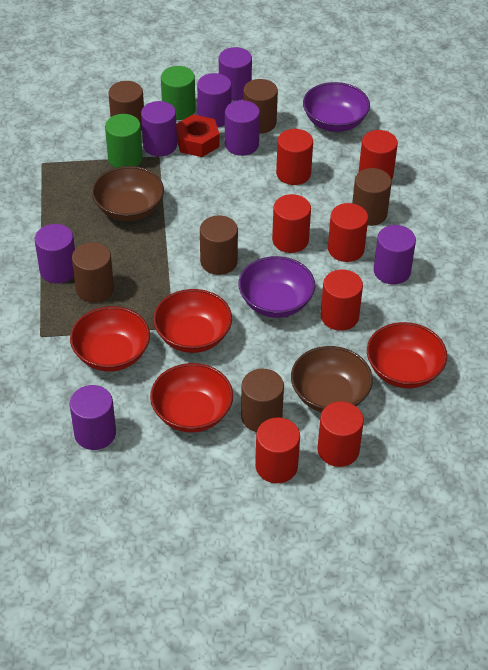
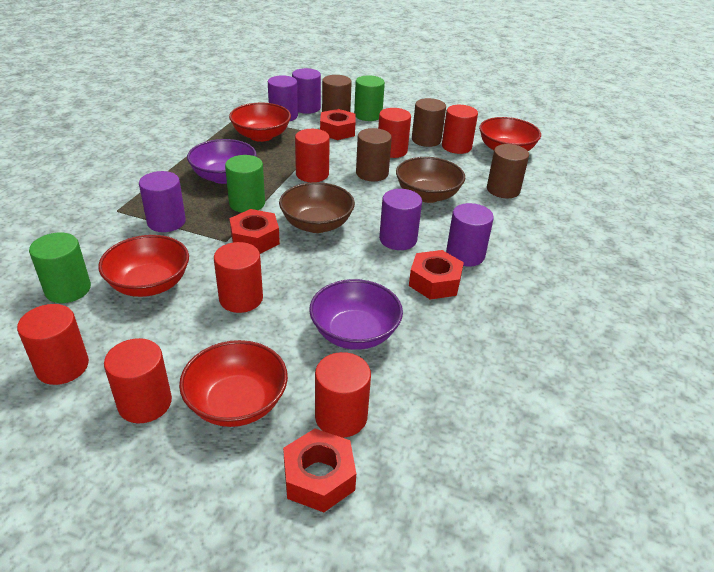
brown cylinder: [72,242,114,303] [108,81,144,131] [200,215,238,275] [241,369,284,432] [243,79,278,134] [352,168,392,226] = 6 -> [322,75,352,112] [356,128,392,181] [412,98,446,147] [487,144,529,198] = 4
green cylinder: [105,114,143,168] [161,66,195,120] = 2 -> [29,233,91,303] [225,155,265,213] [354,75,385,121] = 3
purple cylinder: [35,224,75,284] [70,385,116,450] [141,101,177,157] [197,73,231,127] [219,47,252,101] [225,100,260,156] [373,225,416,285] = 7 -> [139,171,186,232] [268,75,298,121] [292,68,321,114] [379,189,422,250] [446,203,494,266] = 5
red nut: [176,114,219,157] = 1 -> [229,209,280,254] [283,429,356,512] [320,109,355,140] [409,250,464,300] = 4

